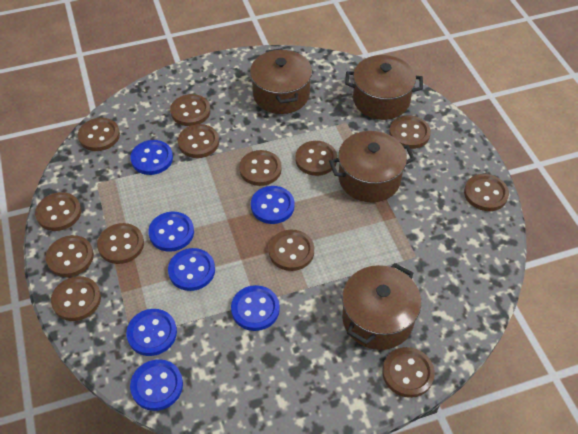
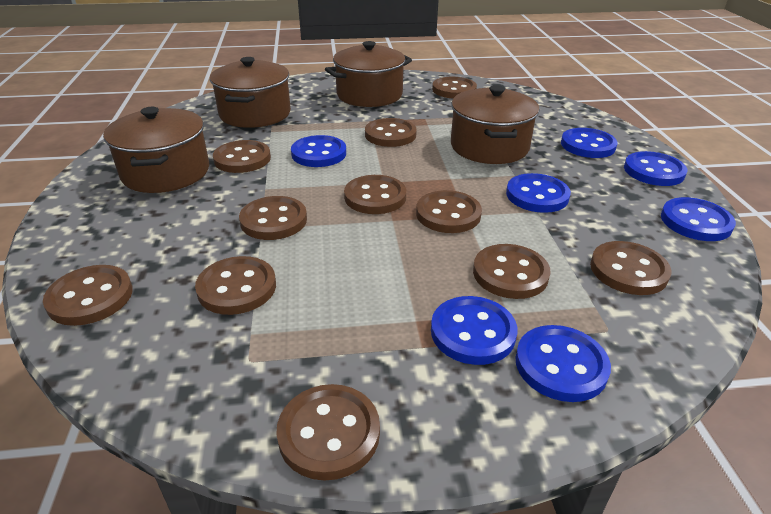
brown button: [35,192,81,231] [46,235,94,277] [51,276,101,321] [78,118,120,151] [97,223,144,264] [170,94,210,126] [178,124,219,158] [239,150,282,186] [269,230,314,271] [295,141,337,176] [382,347,435,398] [389,115,431,149] [464,174,509,211] = 13 -> [43,265,133,326] [195,256,276,315] [213,140,271,173] [239,196,307,240] [276,384,380,481] [344,175,406,214] [365,118,417,147] [416,190,482,233] [432,77,477,98] [473,244,551,299] [590,241,672,295] = 11

